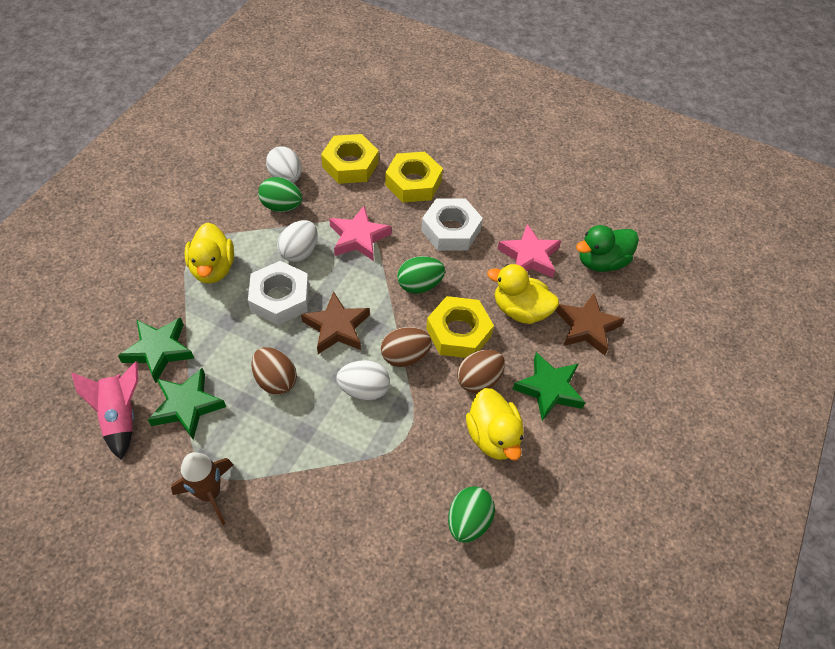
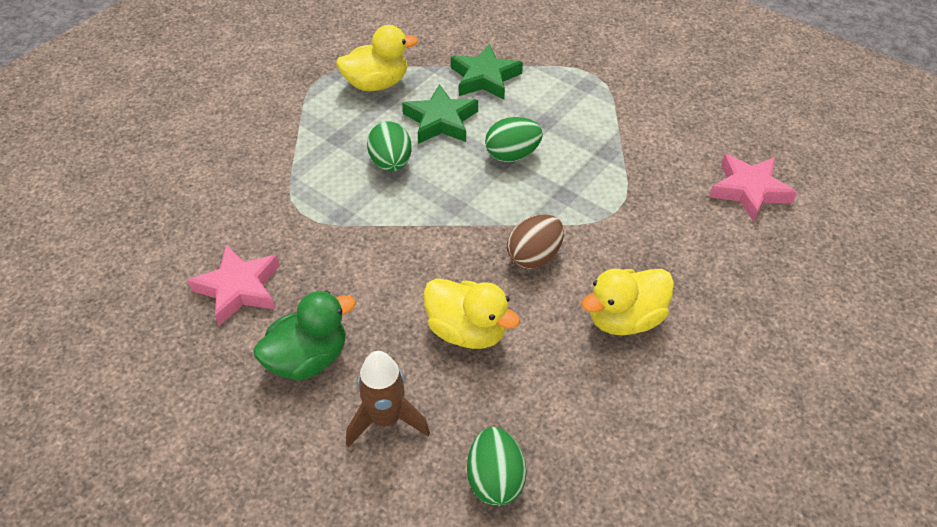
brown egg: [251,347,297,395] [381,327,432,367] [457,349,505,393] = 3 -> [507,215,564,269] = 1
brown star: [301,291,370,354] [556,293,625,356] = 2 -> none = 0
green star: [118,317,194,383] [148,367,226,440] [512,352,585,421] = 3 -> [402,84,478,144] [451,44,523,99] = 2
pink rocket: [71,361,138,460] = 1 -> none = 0
white egg: [266,146,302,183] [277,220,318,262] [336,360,390,401] = 3 -> none = 0
white nut: [248,261,309,325] [421,198,483,251] = 2 -> none = 0
yellow nut: [321,134,379,184] [385,152,443,203] [426,296,494,358] = 3 -> none = 0

